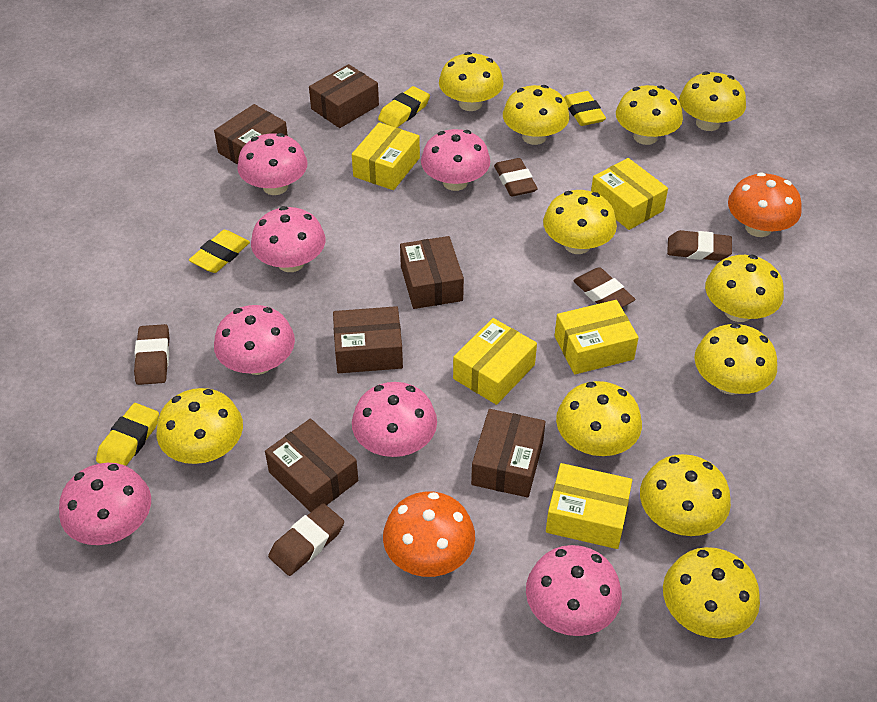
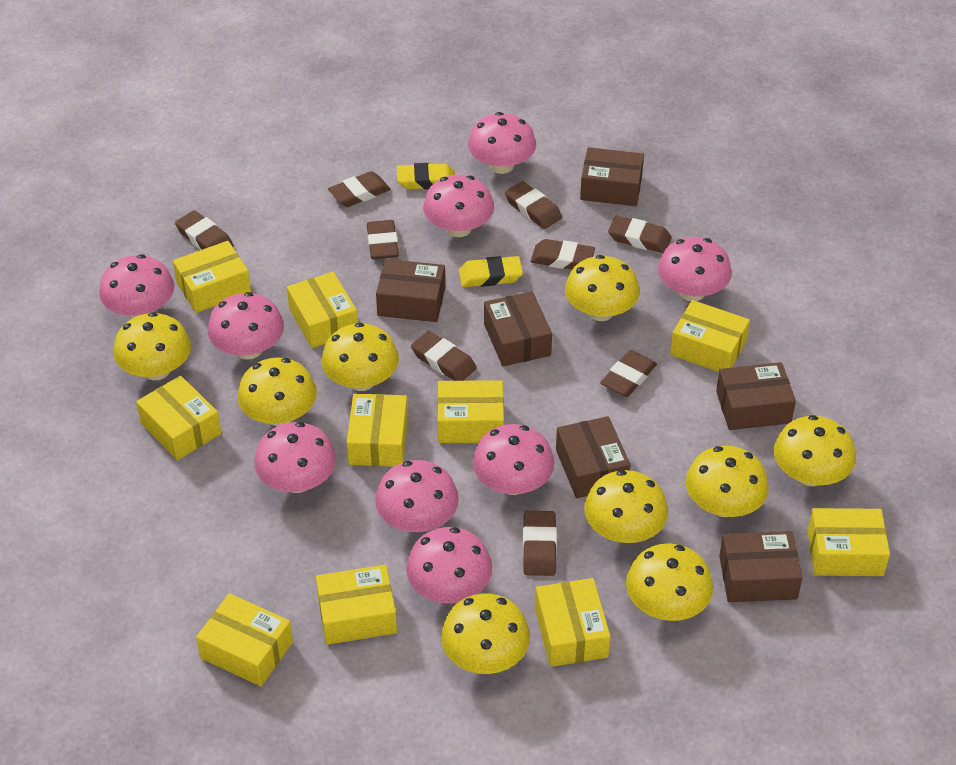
brown eraser: [134,324,169,385] [268,503,344,576] [494,158,538,197] [573,267,635,308] [667,230,732,261] = 5 -> [175,210,233,250] [328,171,391,207] [367,220,399,259] [411,331,477,381] [505,181,562,229] [523,511,557,576] [531,239,595,269] [600,350,657,397] [608,216,672,253] = 9
orange mushroom: [383,492,475,577] [728,172,802,237] = 2 -> none = 0
pink mushroom: [59,463,151,545] [214,305,295,375] [237,133,308,195] [251,206,325,272] [352,382,437,457] [421,129,490,191] [526,545,622,636] = 7 -> [99,254,174,319] [208,292,284,360] [254,422,336,493] [375,460,459,532] [406,527,492,603] [423,175,494,237] [468,112,536,174] [472,424,554,495] [658,237,732,301] = 9
yellow box: [352,122,420,190] [453,318,537,405] [546,463,632,549] [555,300,639,374] [591,158,668,230] = 5 -> [136,376,221,460] [173,241,251,313] [196,593,293,687] [287,272,358,348] [316,565,397,645] [347,393,408,467] [437,380,504,443] [535,578,610,667] [670,300,750,372] [807,508,890,576] = 10
yellow eraser: [96,403,159,466] [189,230,250,273] [378,86,430,128] [564,91,606,126] = 4 -> [397,163,455,189] [459,256,523,287] = 2
yellow mushroom: [156,388,243,464] [439,52,504,111] [503,85,570,145] [543,190,617,254] [556,381,642,456] [616,85,683,145] [640,454,731,536] [663,547,760,638] [680,71,746,131] [694,323,777,395] [705,255,784,322] = 11 -> [113,312,191,380] [238,358,317,426] [321,323,399,391] [441,593,530,674] [565,255,640,321] [584,470,668,543] [626,543,713,621] [686,446,769,517] [774,415,856,486] = 9

